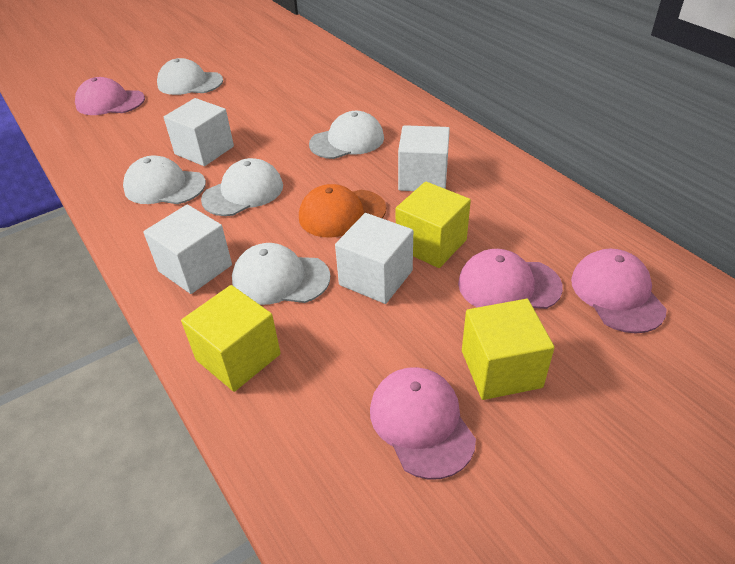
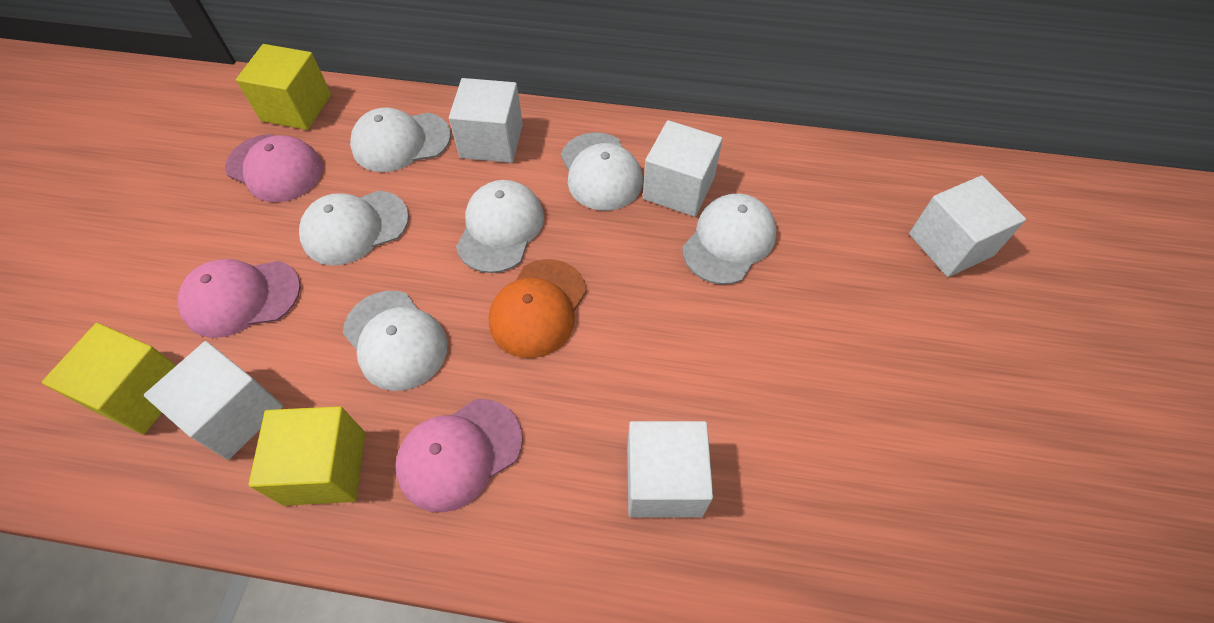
pink cap: [75,77,145,115] [370,367,476,480] [458,249,563,309] [571,249,667,333] = 4 -> [178,259,301,338] [225,134,323,202] [395,399,523,512] = 3
white cap: [123,156,206,204] [157,58,223,95] [201,158,283,216] [232,243,330,305] [309,111,384,159] = 5 -> [299,191,409,265] [343,291,448,391] [350,107,451,172] [456,180,544,273] [561,132,643,211] [682,194,777,285] = 6
white cube: [143,205,232,294] [164,98,234,166] [335,213,413,304] [398,125,450,191] = 4 -> [144,341,283,460] [449,78,523,163] [627,421,713,517] [643,120,723,217] [909,175,1026,277] = 5

